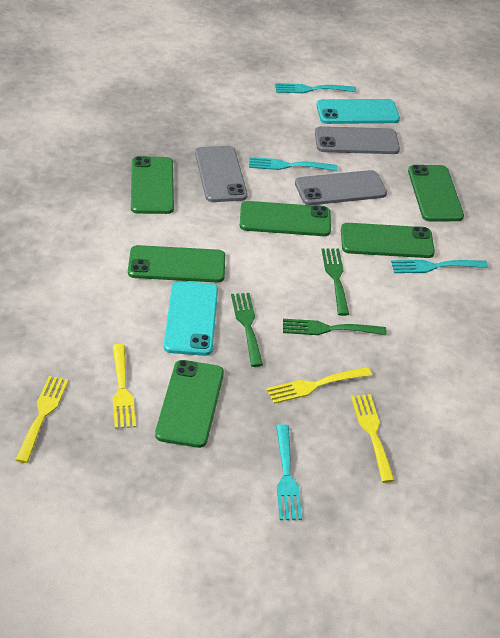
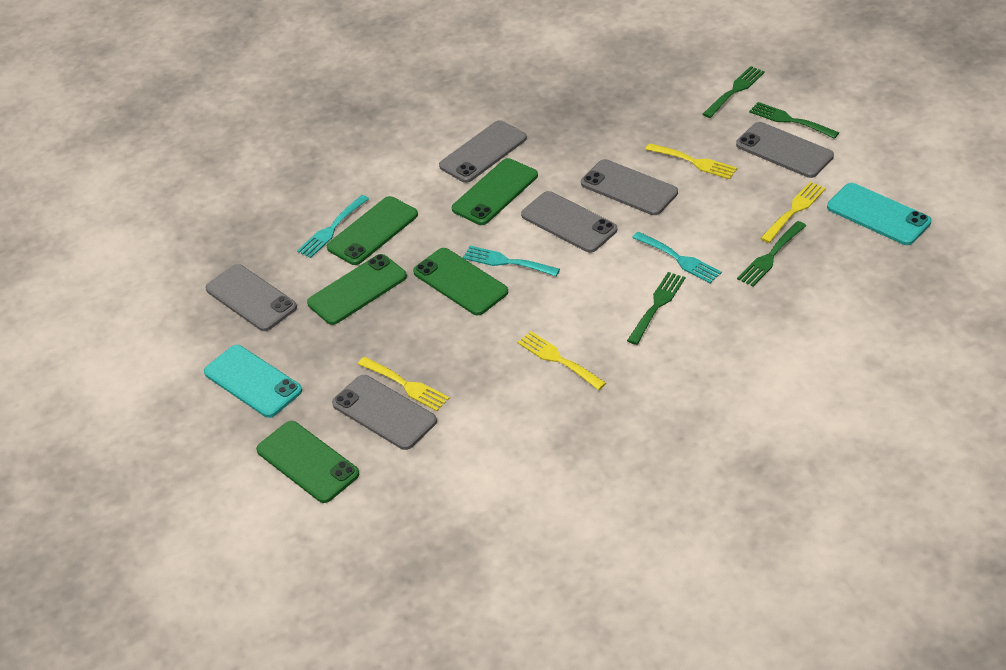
green fork: [231,293,263,367] [283,319,387,335] [322,249,349,316] = 3 -> [627,272,685,345] [703,66,765,118] [737,221,806,287] [749,102,839,139] = 4
green phone: [128,245,225,283] [131,156,174,214] [155,360,224,448] [240,201,331,236] [341,223,435,258] [408,165,464,221] = 6 -> [256,421,359,503] [307,254,407,325] [327,196,418,265] [413,248,508,315] [452,158,538,225] = 5
grey phone: [195,146,248,202] [295,170,387,205] [315,126,400,154] = 3 -> [205,264,297,331] [332,375,437,450] [439,120,527,183] [521,191,617,253] [581,159,678,215] [736,122,834,178] = 6
turquoise fork: [249,157,338,171] [275,83,356,93] [276,424,302,520] [391,260,488,273] = 4 -> [297,195,369,258] [463,246,560,276] [632,231,722,283] = 3

